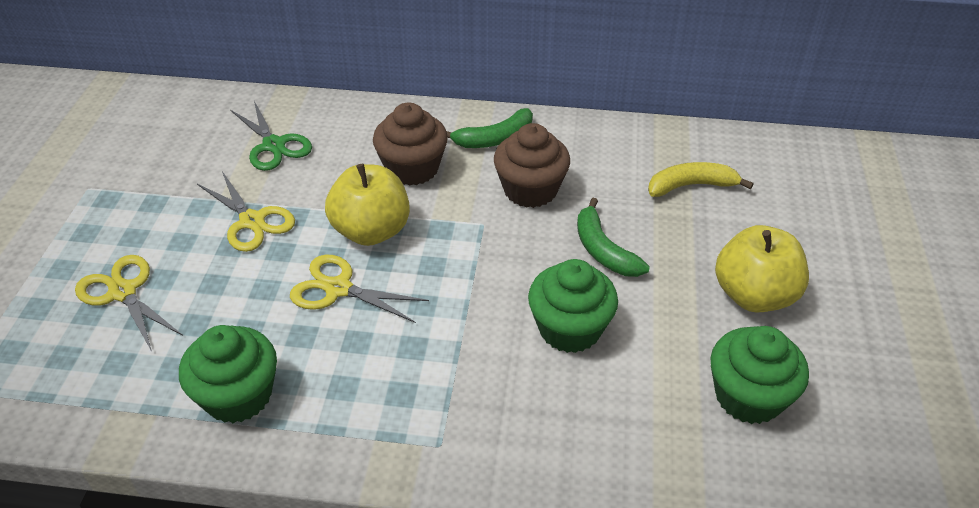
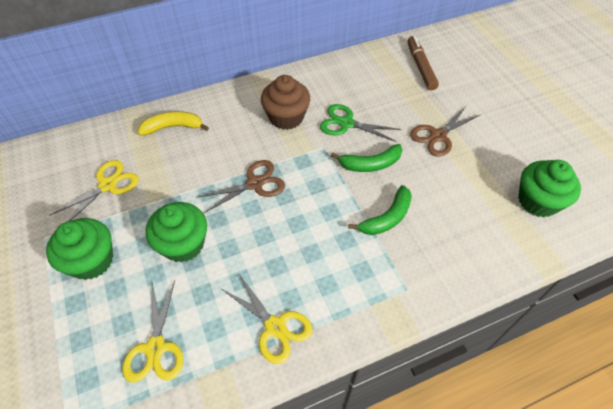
brown cupcake: [373,102,448,186] [494,123,570,208] = 2 -> [261,75,310,130] = 1
brown marker: none = 0 -> [407,36,439,90] = 1
brown scissors: none = 0 -> [196,160,285,214] [410,106,480,157] = 2
yellow apple: [325,164,410,246] [715,225,809,313] = 2 -> none = 0

